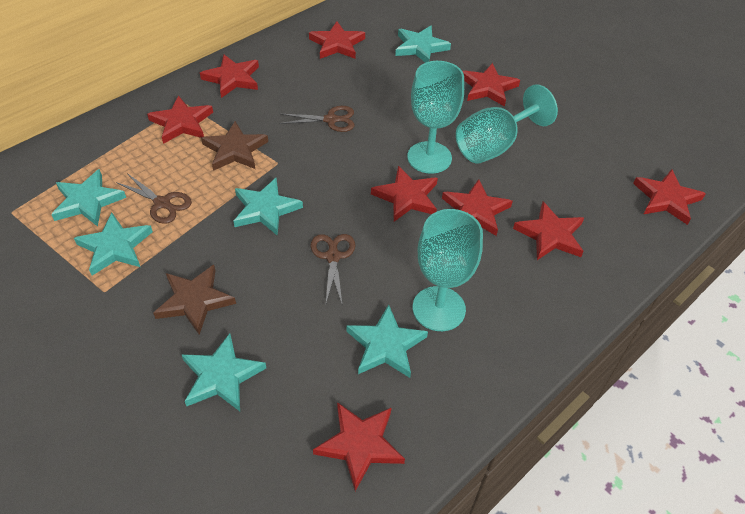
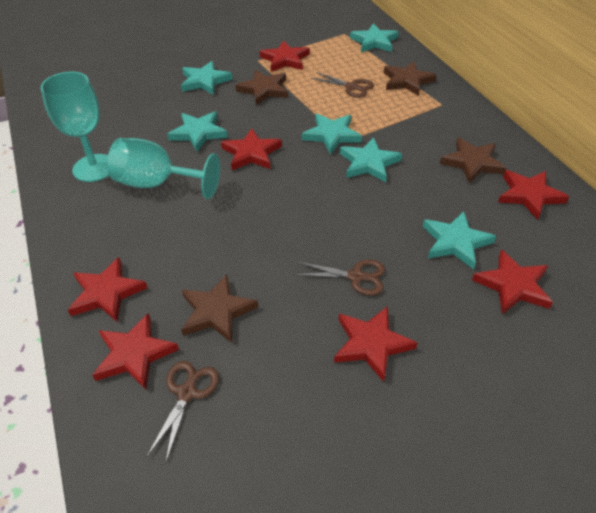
brown star: [153,265,236,335] [201,121,268,171] = 2 -> [181,274,258,343] [235,70,288,105] [384,61,437,96] [440,138,506,184] = 4
red star: [147,96,213,144] [200,54,259,98] [309,21,365,59] [313,402,405,491] [371,166,438,222] [442,179,513,236] [463,63,520,107] [513,202,584,260] [633,169,706,225] = 9 -> [68,257,147,322] [92,313,179,390] [221,128,282,170] [259,41,310,72] [334,306,418,382] [472,250,553,314] [498,170,569,219] = 7
turquoise goblet: [407,61,464,174] [413,209,483,331] [456,84,558,164] = 3 -> [41,72,109,182] [107,138,220,199] = 2

